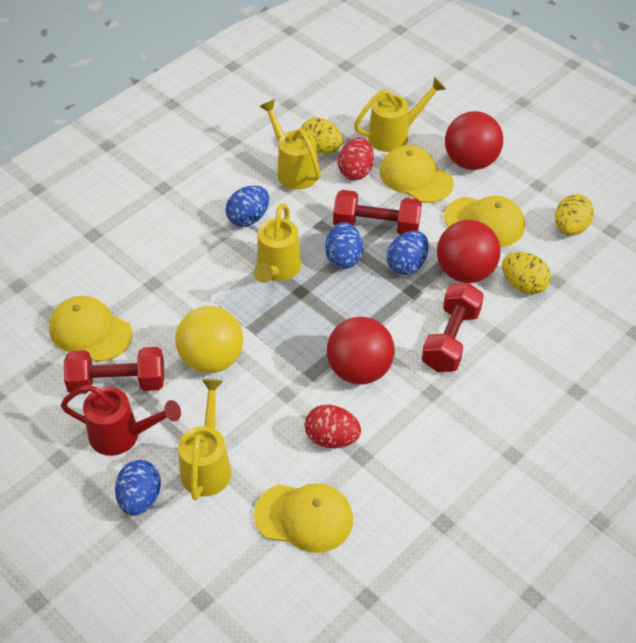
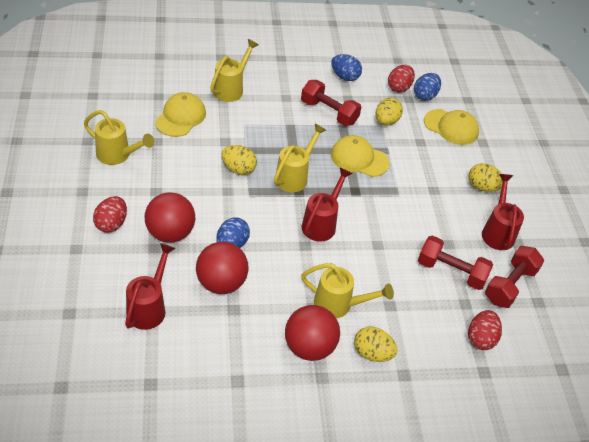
blue egg: [115,460,161,516] [226,185,269,227] [325,222,363,269] [386,231,429,275] = 4 -> [216,217,250,248] [331,54,362,81] [414,73,441,101] = 3
red egg: [305,405,361,448] [338,138,374,180] = 2 -> [93,196,127,233] [388,65,415,93] [468,310,502,350] = 3
red watering can: [61,385,181,456] = 1 -> [125,243,175,330] [302,168,352,242] [482,174,524,250] = 3
yellow ball: [175,306,243,373] = 1 -> none = 0
yellow cap: [49,296,132,362] [254,483,353,553] [380,145,453,203] [444,196,525,247] = 4 -> [155,92,206,137] [331,135,390,177] [424,109,479,145] = 3
yellow egg: [301,118,343,154] [502,252,551,295] [555,194,594,236] = 3 -> [222,145,257,175] [354,326,397,362] [376,98,403,126] [469,163,503,192] = 4

